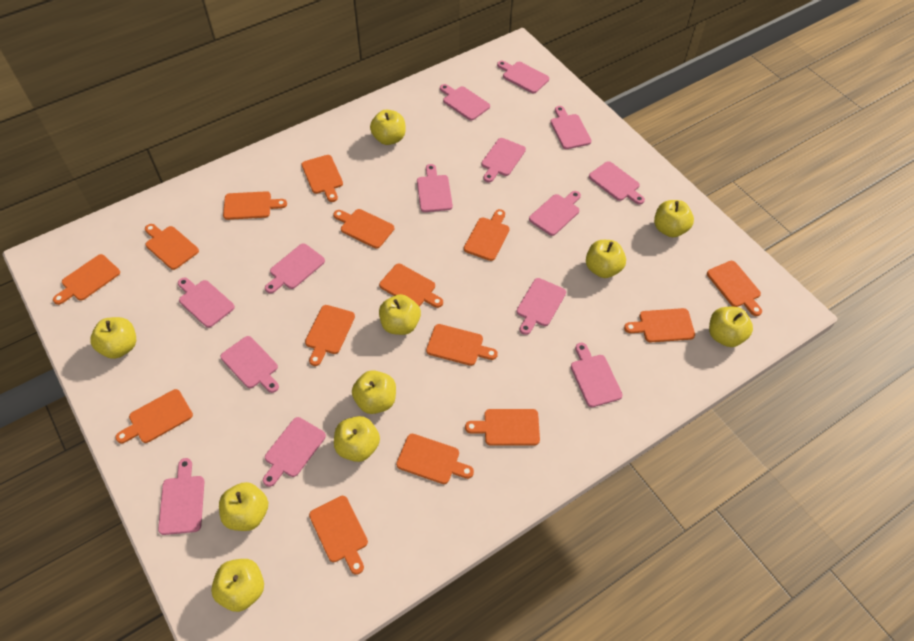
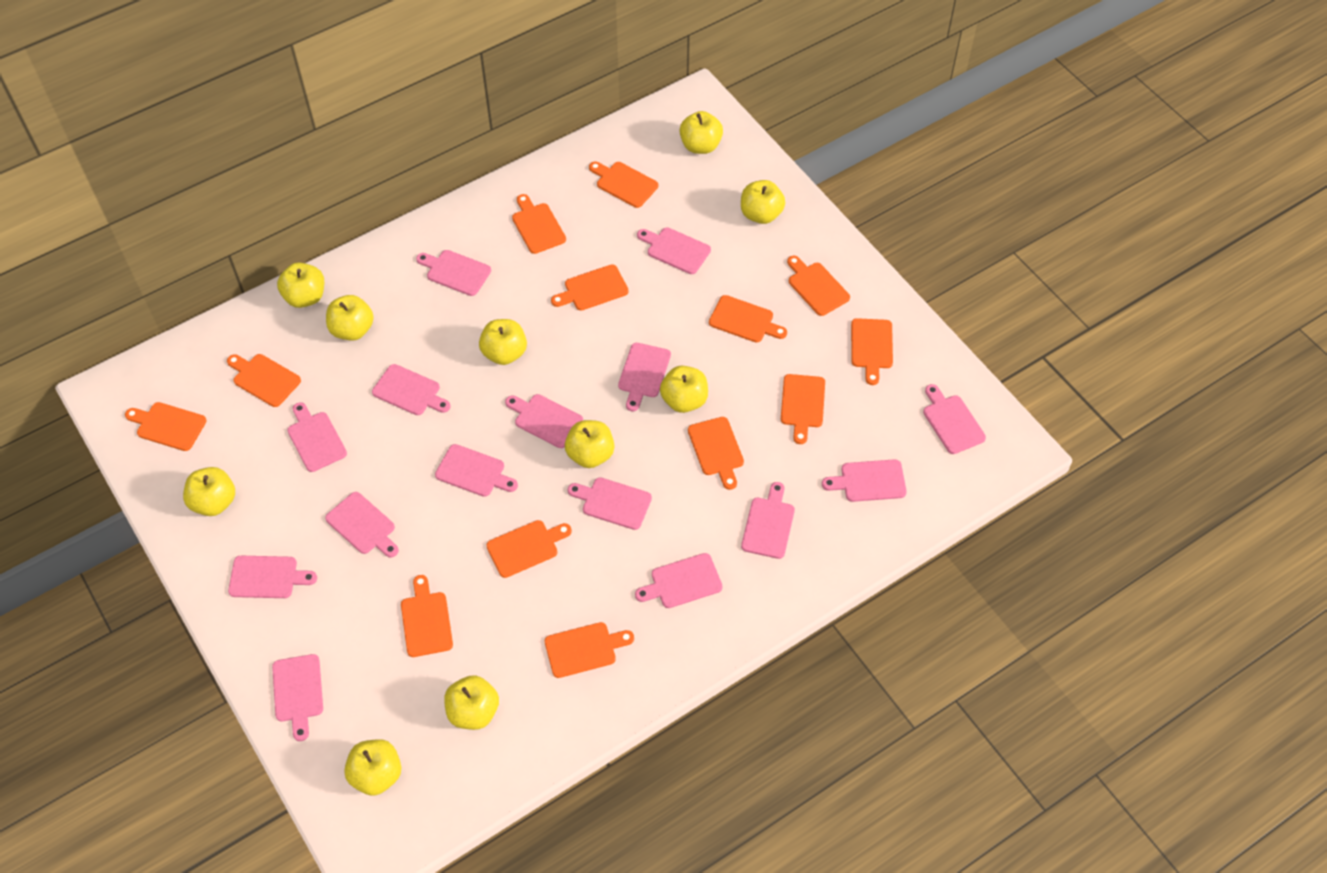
orange cutting board: [53,254,120,305] [115,389,193,443] [145,224,199,270] [223,191,287,220] [302,155,343,202] [305,305,355,366] [309,496,368,575] [333,209,394,249] [379,264,443,308] [396,434,474,484] [426,324,498,366] [464,209,510,261] [465,409,540,446] [624,308,695,342] [707,261,762,316] = 15 -> [125,402,206,451] [227,354,301,407] [401,575,453,657] [486,520,572,578] [512,194,566,254] [545,622,634,678] [551,265,629,310] [589,162,658,208] [688,417,744,490] [709,295,787,343] [781,374,825,444] [787,256,850,316] [851,318,893,385] = 13
pink cutting board: [158,458,205,535] [178,277,235,328] [220,336,279,393] [263,417,326,487] [265,243,325,294] [417,164,453,212] [440,84,490,121] [481,138,526,183] [497,61,549,93] [517,278,566,335] [529,191,581,236] [550,106,592,149] [571,343,623,407] [589,161,645,205] = 14 -> [228,556,317,598] [272,654,323,741] [287,402,347,472] [325,492,399,557] [372,364,450,415] [416,250,491,296] [435,444,518,497] [505,394,583,448] [568,477,652,530] [618,343,671,411] [635,553,723,608] [637,227,711,274] [741,482,795,559] [822,459,907,502] [923,384,986,454] = 15

